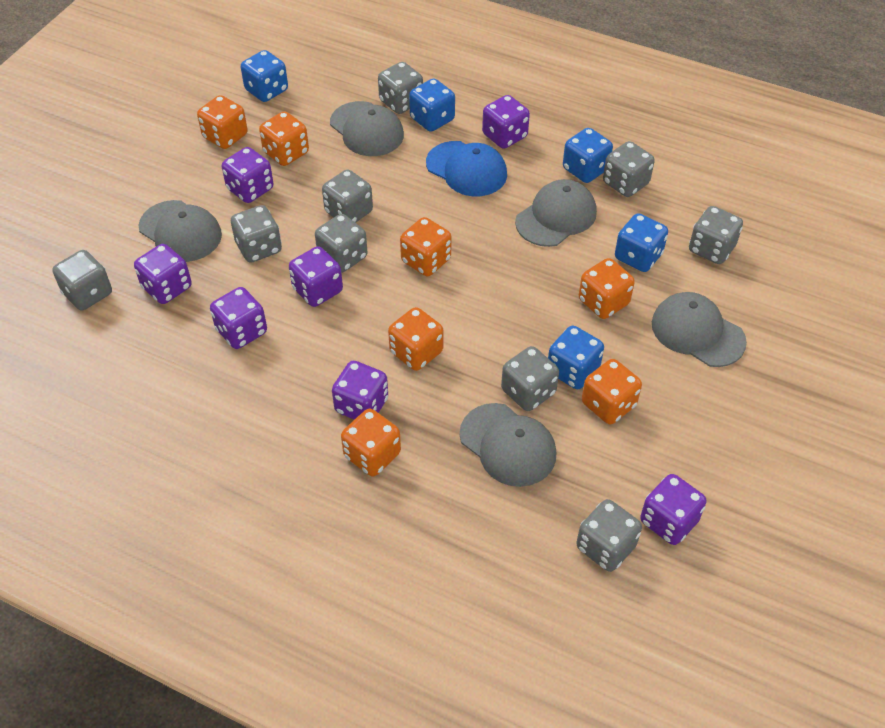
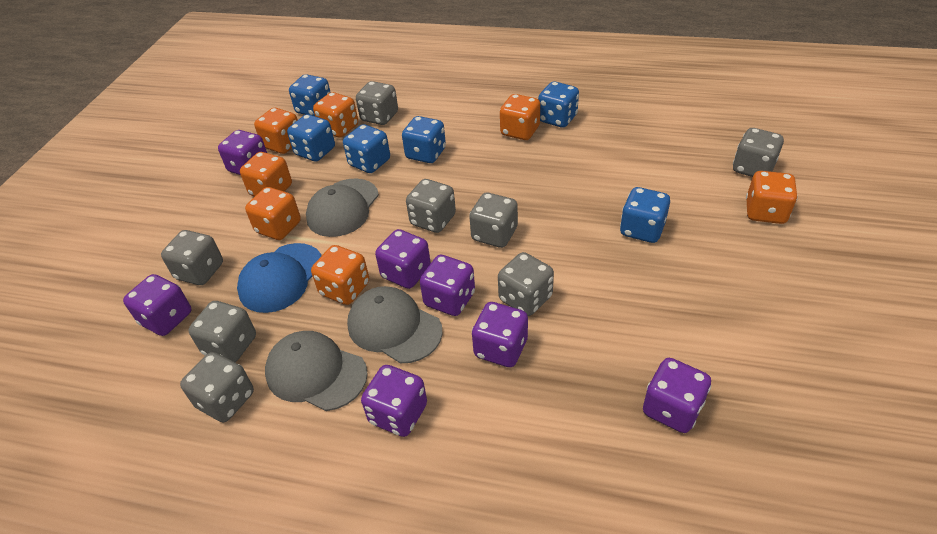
blue dice: [241,50,288,102] [409,79,455,132] [548,326,604,389] [563,128,613,183] [615,213,668,272] = 5 -> [287,114,335,161] [289,74,331,116] [343,124,390,173] [402,116,446,163] [538,81,579,128] [620,187,670,243] = 6
grey cap: [139,200,222,262] [330,101,404,156] [460,403,556,487] [515,179,597,247] [652,292,747,367] = 5 -> [265,331,368,411] [306,178,379,237] [347,286,443,363] = 3
grey dice: [52,250,112,310] [231,205,282,263] [315,214,368,273] [322,169,373,223] [378,62,423,114] [501,346,559,411] [576,499,642,572] [603,141,655,197] [689,206,743,264] = 9 -> [161,230,223,285] [180,352,254,422] [188,301,256,362] [356,81,398,125] [406,179,456,233] [469,193,518,248] [498,252,554,316] [733,128,784,177] = 8

